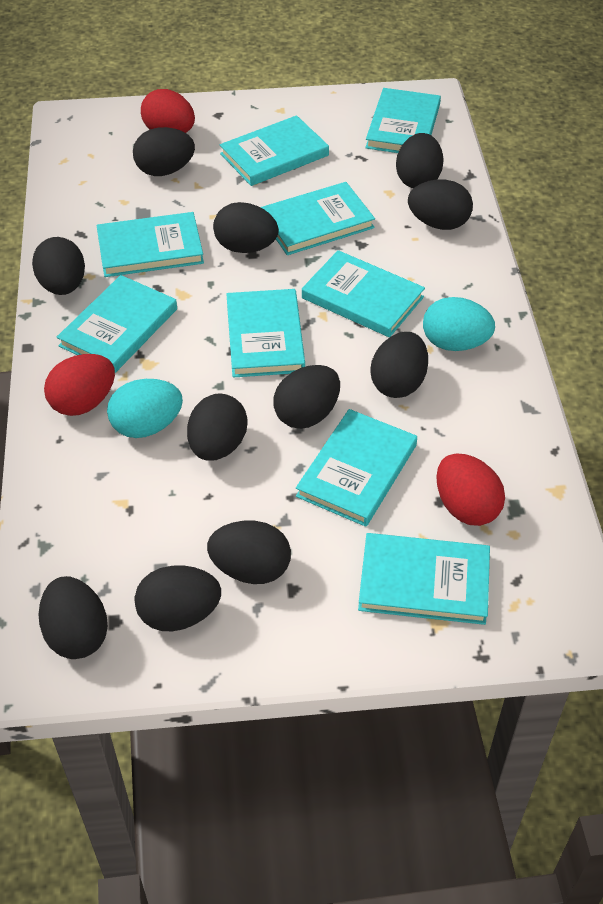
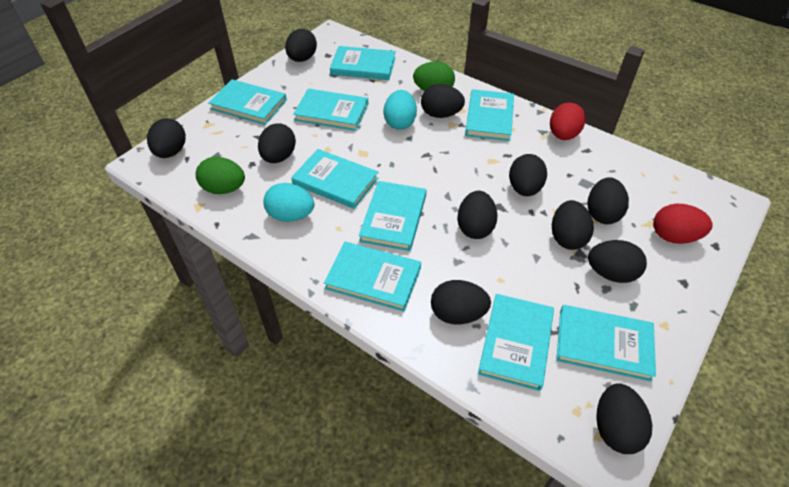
green egg: none = 0 -> [196,157,245,194] [413,61,455,91] = 2
red egg: [44,354,115,416] [141,89,195,133] [436,453,505,526] = 3 -> [550,102,586,140] [653,204,713,244] = 2

